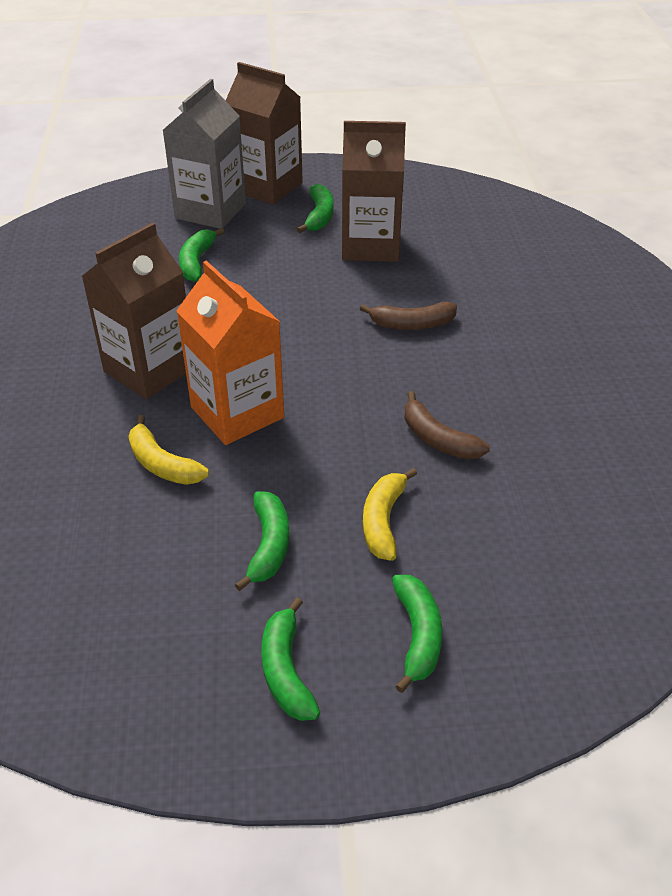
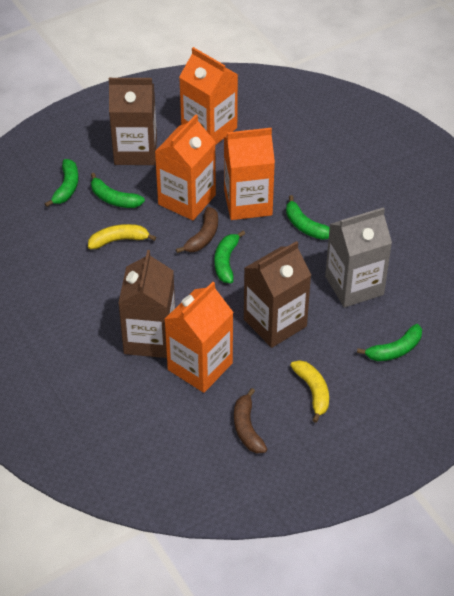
orange carton: [176,261,284,445] = 1 -> [155,115,216,220] [165,282,233,393] [179,47,238,145] [224,128,275,220] = 4

